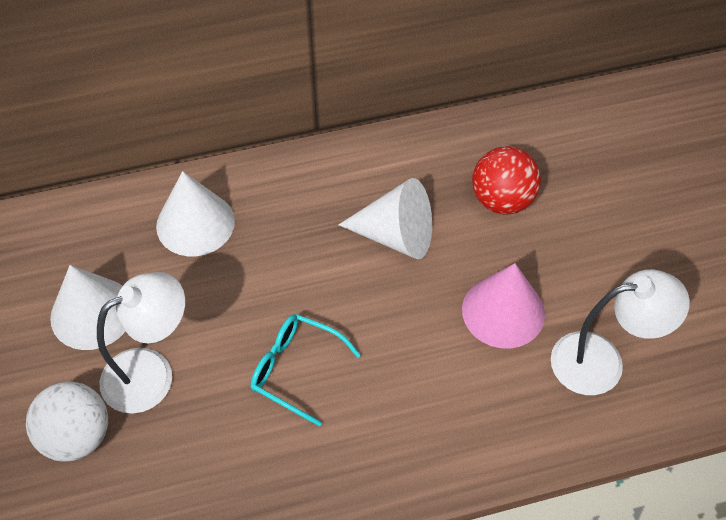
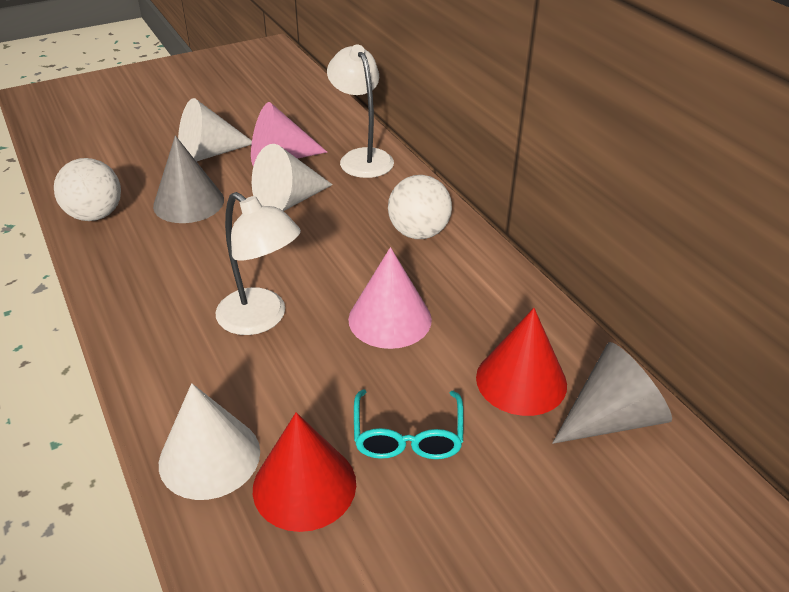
grey cone: none = 0 -> [153,136,224,223] [552,342,672,444] = 2
pink cone: [462,263,545,349] = 1 -> [251,102,327,166] [348,247,432,349] = 2
red ball: [472,146,541,215] = 1 -> none = 0
red cone: none = 0 -> [253,412,356,532] [476,308,567,416] = 2
white ball: [26,382,108,462] = 1 -> [54,158,121,221] [388,175,452,239] = 2

